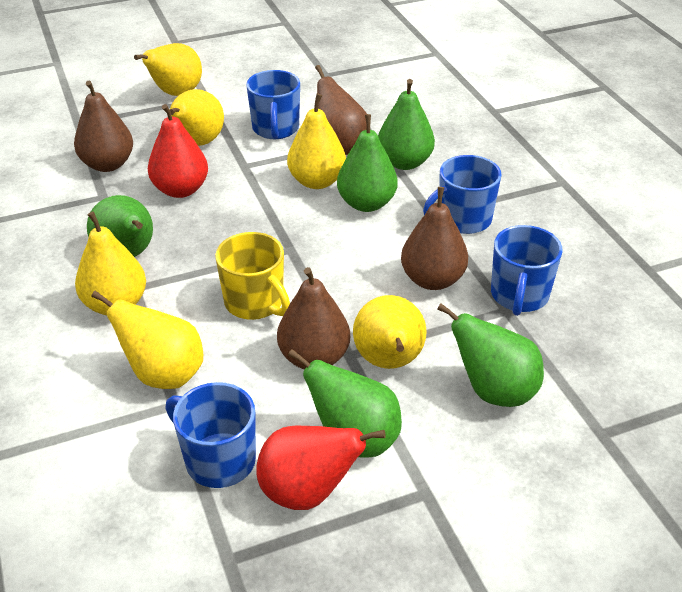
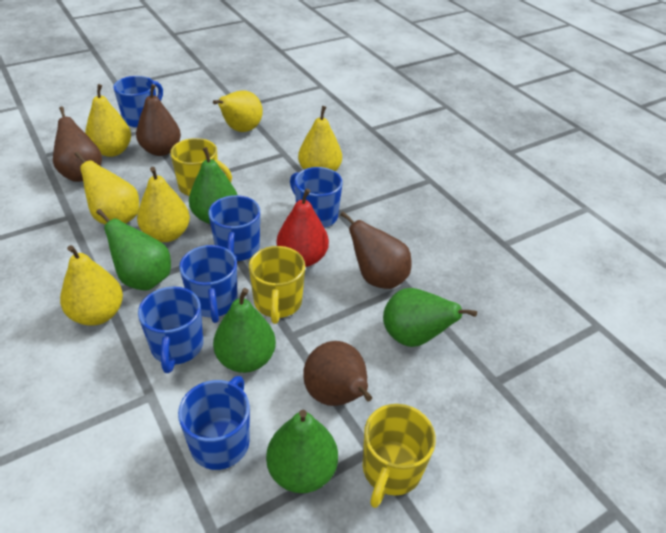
blue mug: [165,382,256,488] [246,70,300,139] [423,155,502,234] [491,225,563,316] = 4 -> [113,76,163,128] [138,287,203,373] [178,376,250,470] [179,245,237,323] [208,195,260,261] [290,167,343,228] = 6
red pear: [148,104,208,198] [256,426,386,510] = 2 -> [277,189,329,267] = 1
yellow mug: [215,232,290,320] = 1 -> [170,138,232,196] [249,246,305,324] [363,404,436,508] = 3

